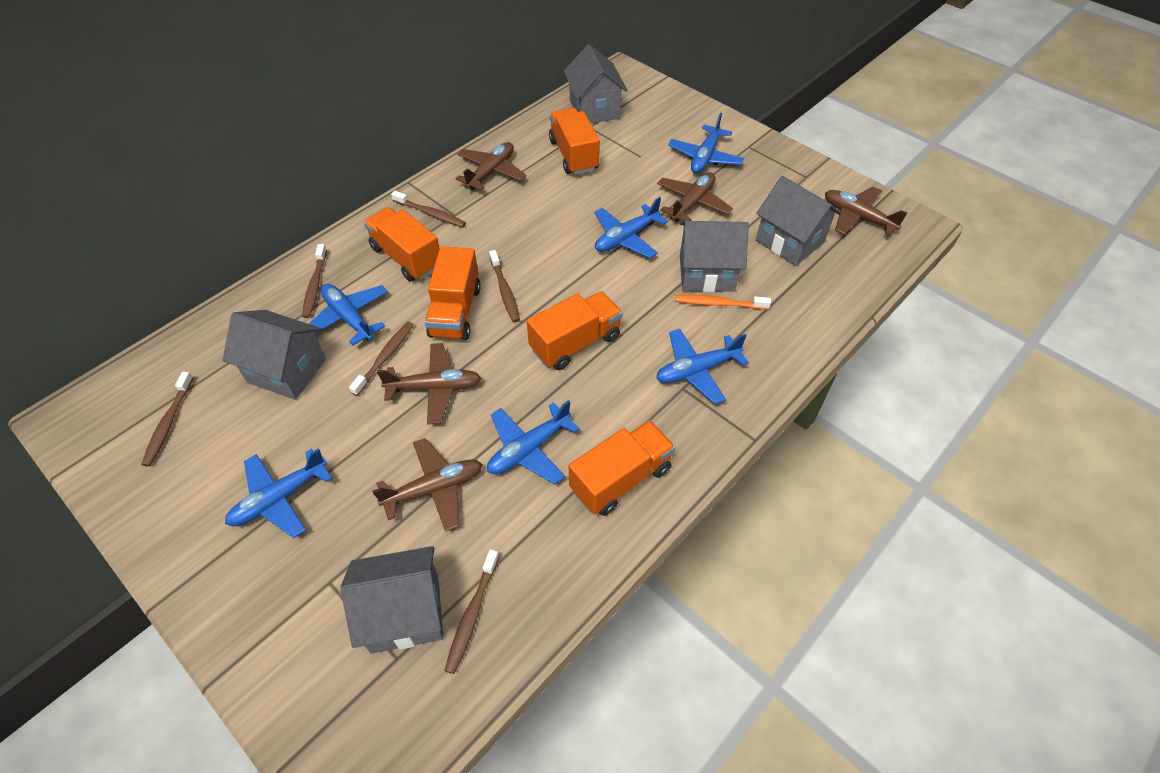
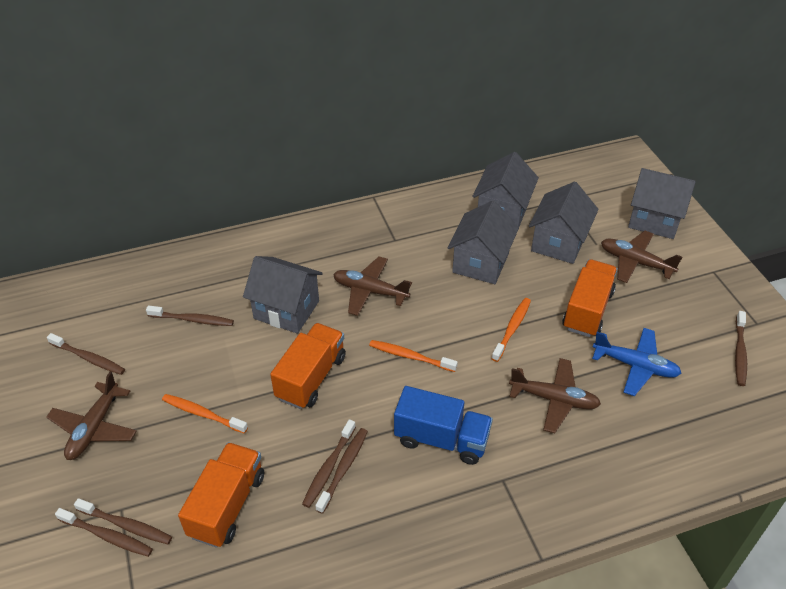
blue plane: [225,448,332,538] [309,284,388,346] [487,400,580,484] [595,197,668,258] [656,329,749,404] [668,113,744,174] = 6 -> [592,328,682,396] = 1
blue truck: none = 0 -> [394,386,493,465] = 1
brown plane: [372,438,482,532] [377,343,481,425] [455,142,526,190] [657,172,733,222] [825,186,907,235] = 5 -> [46,371,137,460] [333,256,412,316] [509,358,601,433] [601,231,682,283] = 4
brown toothbrush: [141,372,193,466] [302,244,327,318] [349,321,414,396] [391,191,466,227] [444,549,499,674] [489,250,520,323] = 6 -> [47,333,125,375] [55,508,153,557] [74,498,172,544] [146,305,234,326] [302,419,356,508] [315,428,368,514] [735,311,747,386] = 7
orange toothbrush: [675,295,771,310] = 1 -> [162,394,248,434] [369,340,458,372] [491,298,531,362] = 3
orange truck: [364,207,440,282] [425,246,481,340] [527,291,623,370] [549,108,600,175] [569,420,675,516] = 5 -> [178,442,264,548] [270,323,346,409] [562,259,617,337] = 3

